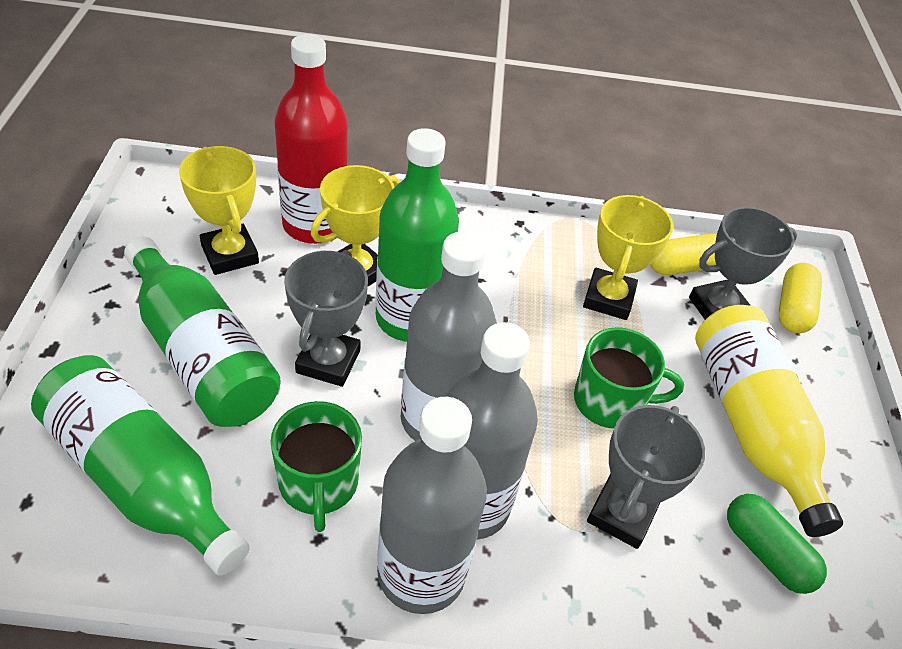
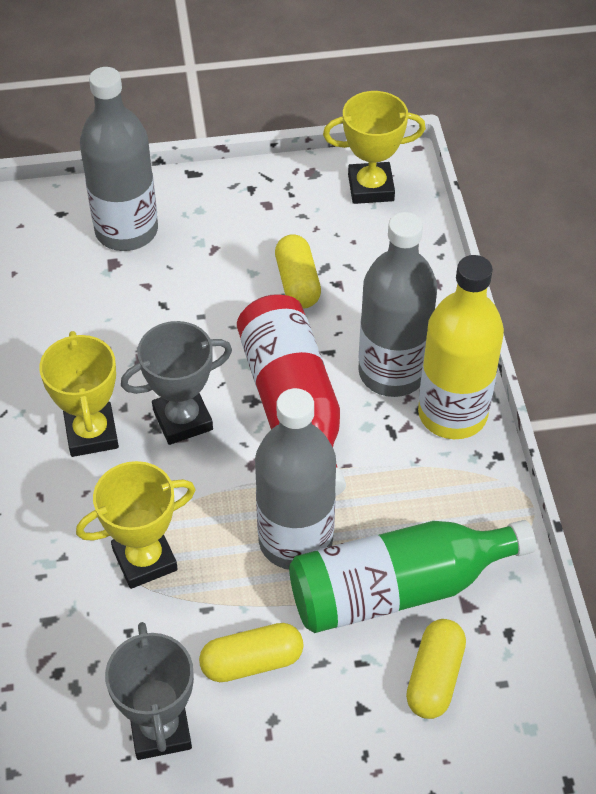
green bottle: [31,355,250,576] [124,237,281,427] [376,128,459,342] = 3 -> [289,520,536,633] = 1
green capsule: [727,494,827,594] = 1 -> none = 0
green mug: [270,401,362,532] [574,327,684,428] = 2 -> none = 0
grey trophy: [284,250,368,387] [587,405,705,549] [689,207,797,319] = 3 -> [105,622,194,760] [121,321,232,445] = 2
yellow capsule: [650,234,717,275] [779,263,822,333] = 2 -> [199,623,304,682] [275,235,321,308] [406,619,466,719] = 3

